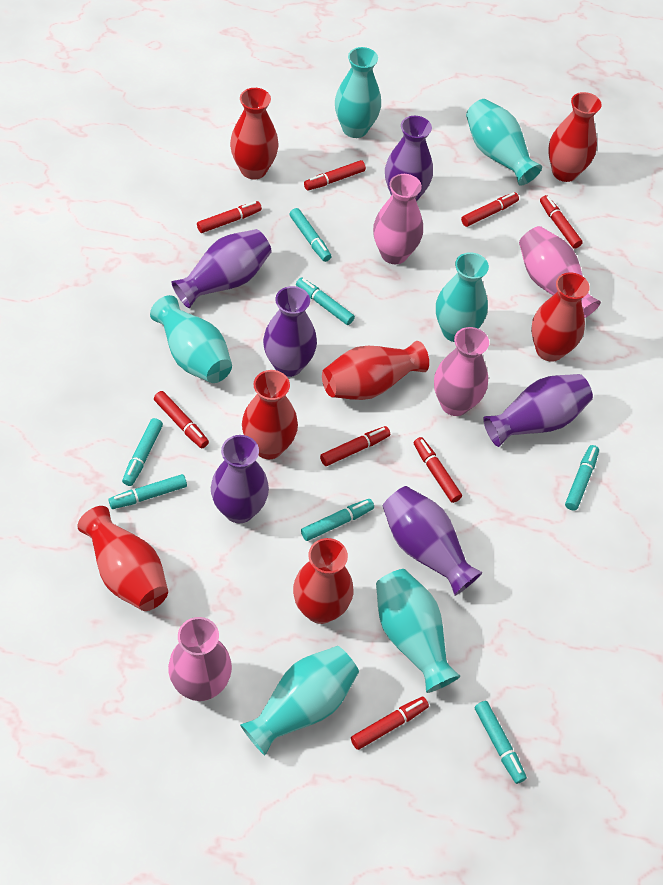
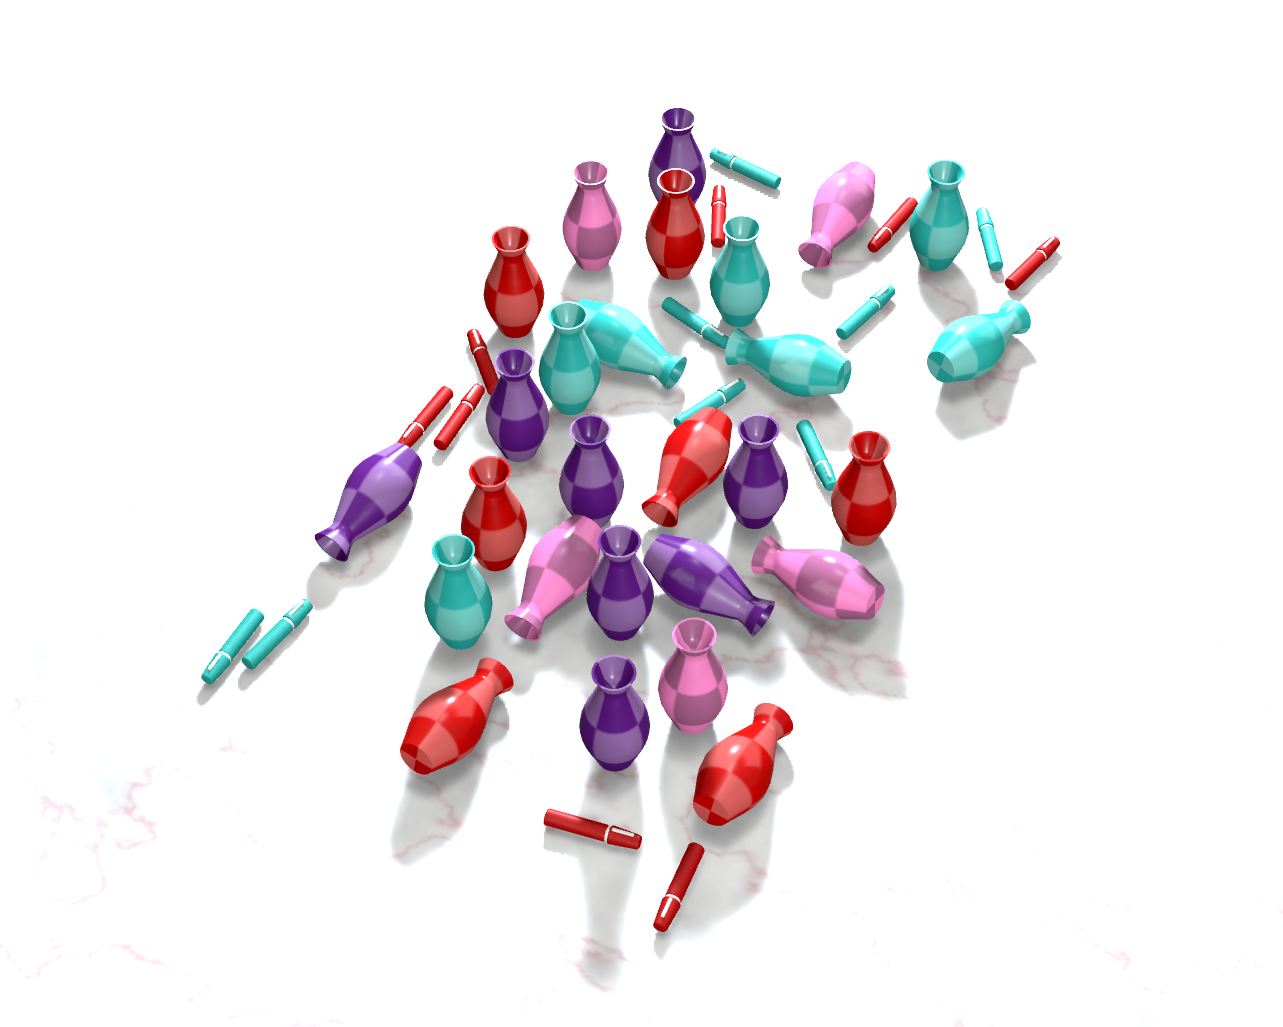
pink vase: [168,617,232,701] [373,174,423,264] [434,327,489,416] [519,226,601,318] = 4 -> [504,514,602,641] [562,160,622,271] [658,617,728,734] [751,535,885,620] [798,161,875,268] = 5
purple vase: [171,229,272,308] [211,435,269,523] [263,286,317,377] [383,486,482,596] [385,116,433,202] [483,374,593,447] = 6 -> [315,442,422,561] [486,348,549,462] [559,415,624,528] [579,655,650,772] [586,525,654,641] [643,534,775,637] [648,106,706,205] [723,414,788,529] = 8
turquoise marker: [108,474,187,509] [122,418,163,486] [290,208,332,262] [296,277,355,325] [301,499,374,541] [475,701,527,784] [565,445,599,510] = 7 -> [201,608,264,684] [242,599,313,670] [662,297,729,349] [673,379,746,427] [709,147,781,189] [796,420,836,491] [836,285,895,340] [976,207,1003,271] = 8
turquoise vase: [150,295,232,383] [240,646,359,755] [335,47,381,138] [376,569,460,693] [436,252,489,342] [466,99,542,186] = 6 -> [424,534,493,650] [538,301,601,415] [578,299,687,390] [709,215,770,327] [725,328,851,397] [909,159,969,271] [927,299,1031,383] = 7

